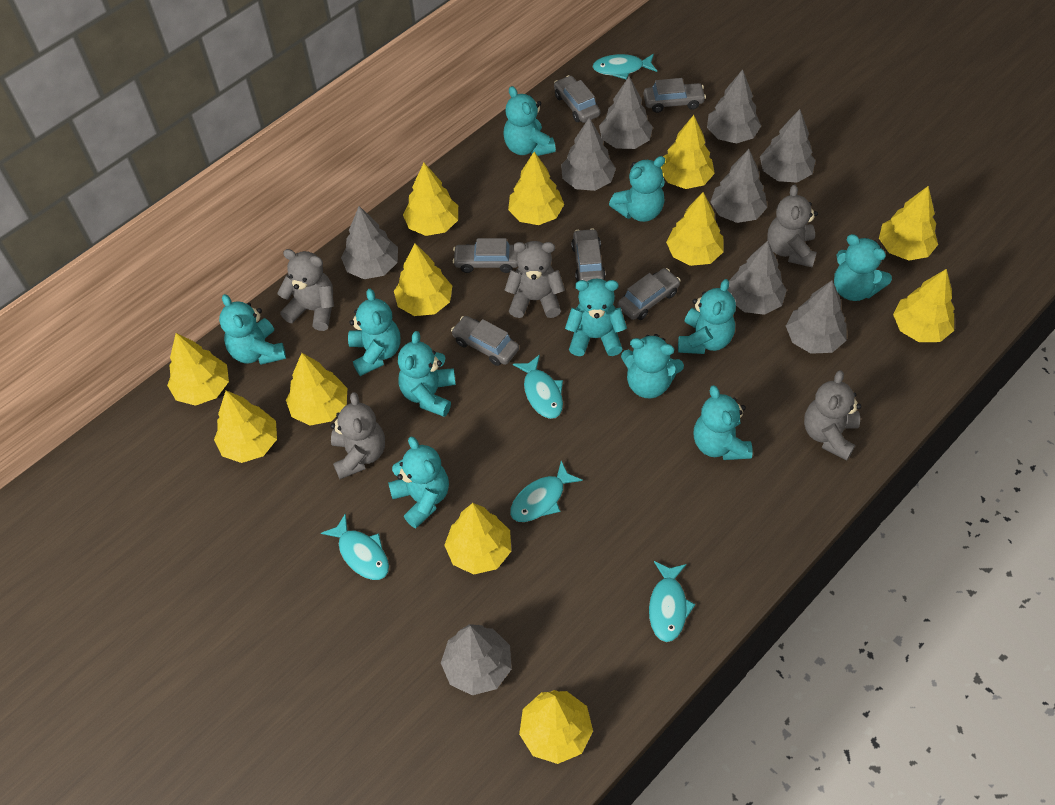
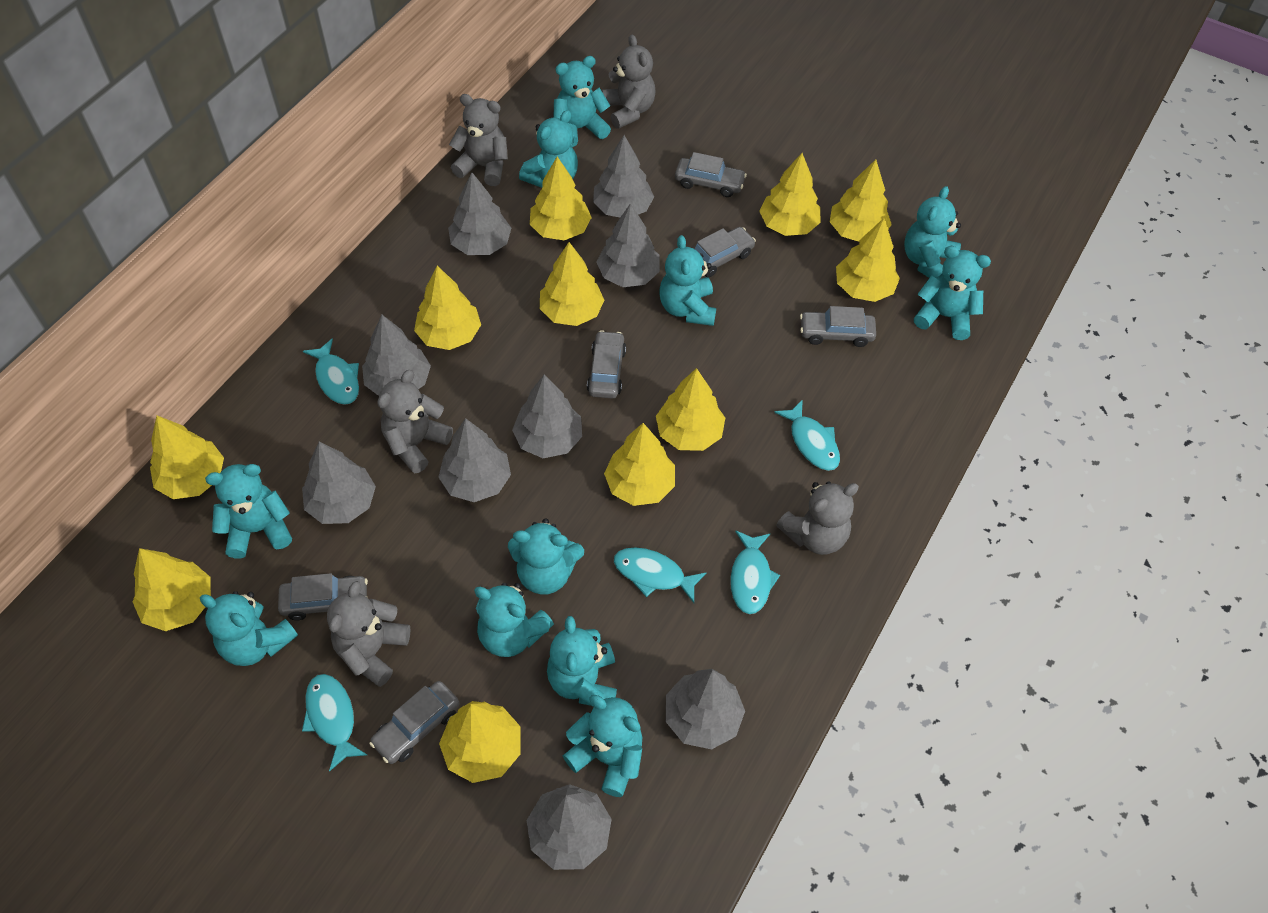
yellow tree: [167,333,229,406] [214,391,277,463] [286,353,348,425] [394,244,452,316] [403,163,458,236] [444,503,511,574] [508,152,564,225] [519,690,593,764] [660,115,715,189] [666,192,724,266] [879,186,938,261] [893,269,955,342] = 12 -> [133,548,211,631] [150,415,224,499] [414,266,481,350] [439,701,521,783] [530,157,592,240] [540,242,604,326] [604,423,675,506] [656,368,725,451] [759,153,821,236] [830,159,892,242] [836,218,900,302] = 11

